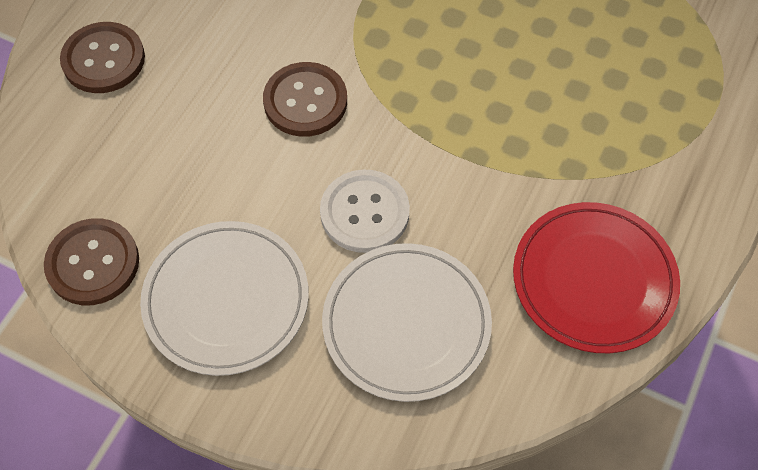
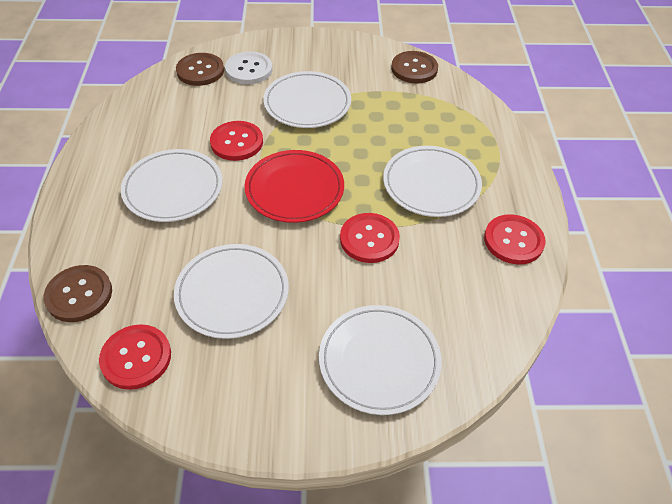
red button: none = 0 -> [99,324,171,390] [210,121,263,161] [340,213,400,263] [484,214,546,264] = 4
white plate: [140,221,309,376] [322,243,492,402] = 2 -> [121,149,223,222] [174,244,289,339] [263,71,351,128] [319,305,442,415] [383,146,482,217] = 5

